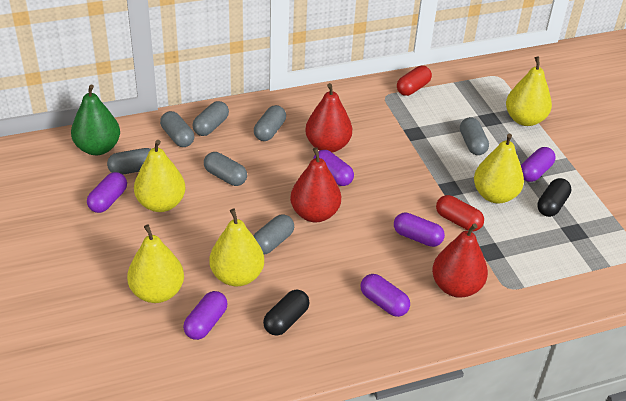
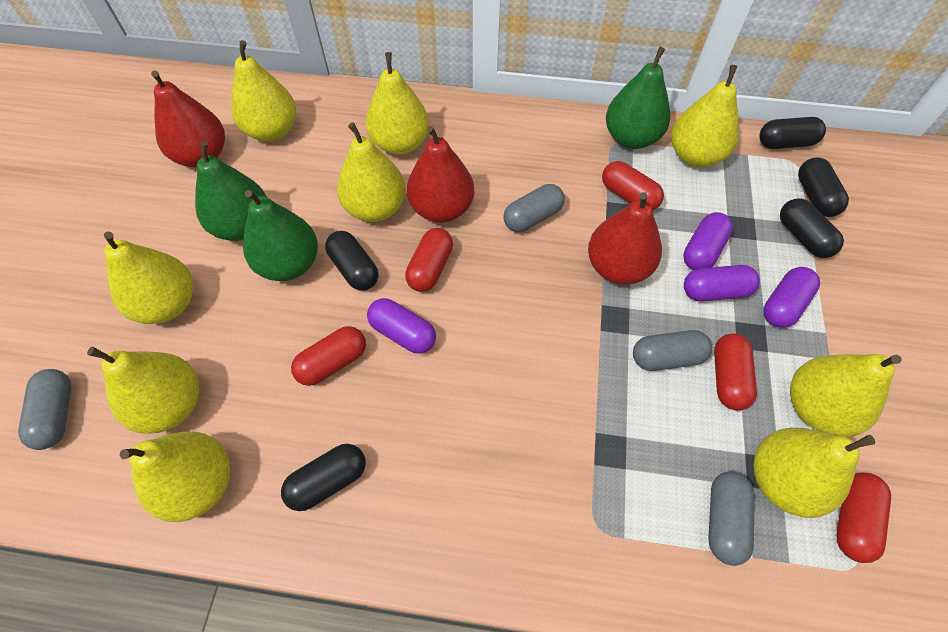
black capsule: [263,289,310,336] [537,178,571,217] = 2 -> [281,444,366,511] [325,231,379,290] [759,117,826,149] [780,198,844,258] [798,158,849,217] = 5
green pear: [71,84,120,155] = 1 -> [195,141,267,241] [243,190,318,281] [606,47,670,149] = 3
grey capsule: [107,148,151,174] [160,111,194,147] [192,101,229,136] [204,152,247,186] [253,214,294,255] [254,105,286,141] [460,117,489,155] = 7 -> [18,369,71,450] [503,184,565,232] [633,330,712,371] [708,471,755,566] = 4
purple capsule: [87,172,127,213] [183,291,228,340] [313,150,354,186] [361,274,410,317] [394,212,445,247] [521,147,556,182] = 6 -> [367,298,436,354] [683,212,733,270] [684,265,760,301] [763,267,820,328] = 4
red capsule: [397,66,432,96] [436,195,484,231] = 2 -> [291,326,366,386] [405,228,453,292] [602,161,664,210] [714,334,757,411] [837,473,891,563] = 5
yellow pear: [127,224,184,303] [134,140,186,212] [210,209,264,287] [474,134,524,204] [506,56,552,126] = 5 -> [87,347,199,434] [104,232,193,324] [120,432,230,522] [231,40,296,142] [337,122,406,222] [366,52,429,155] [671,65,739,167] [753,428,875,518] [790,354,902,437] = 9

